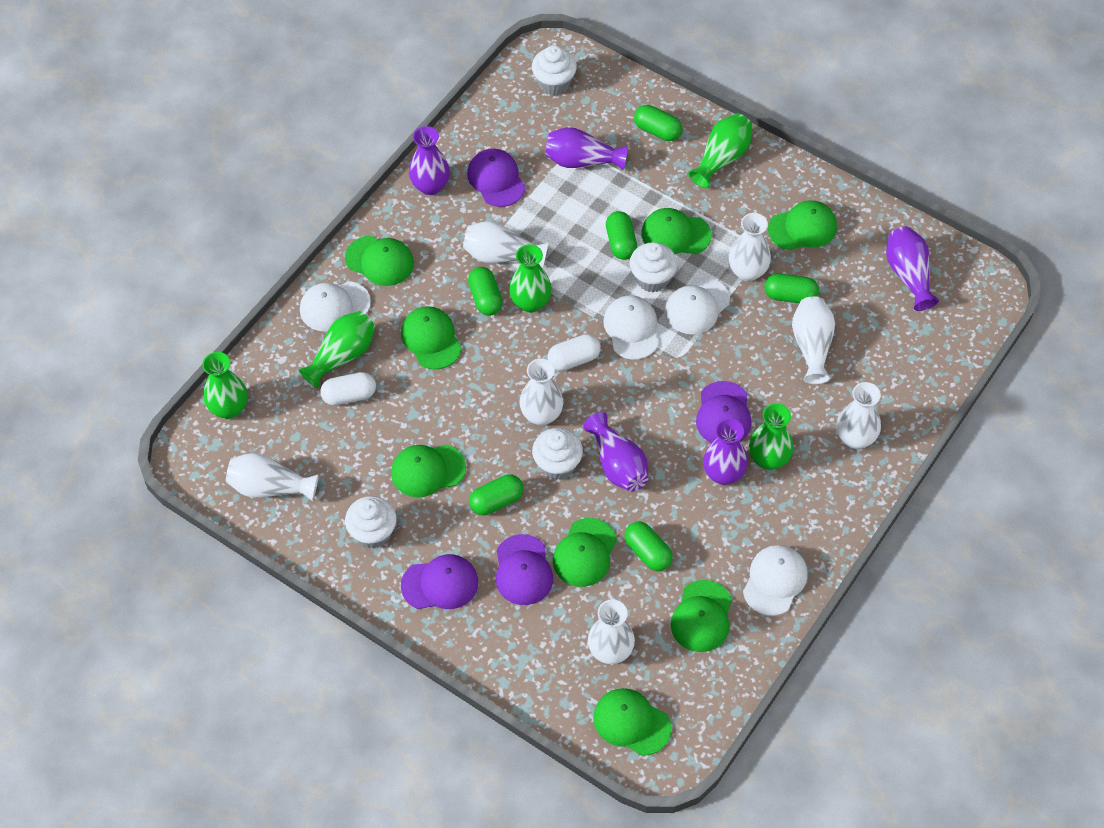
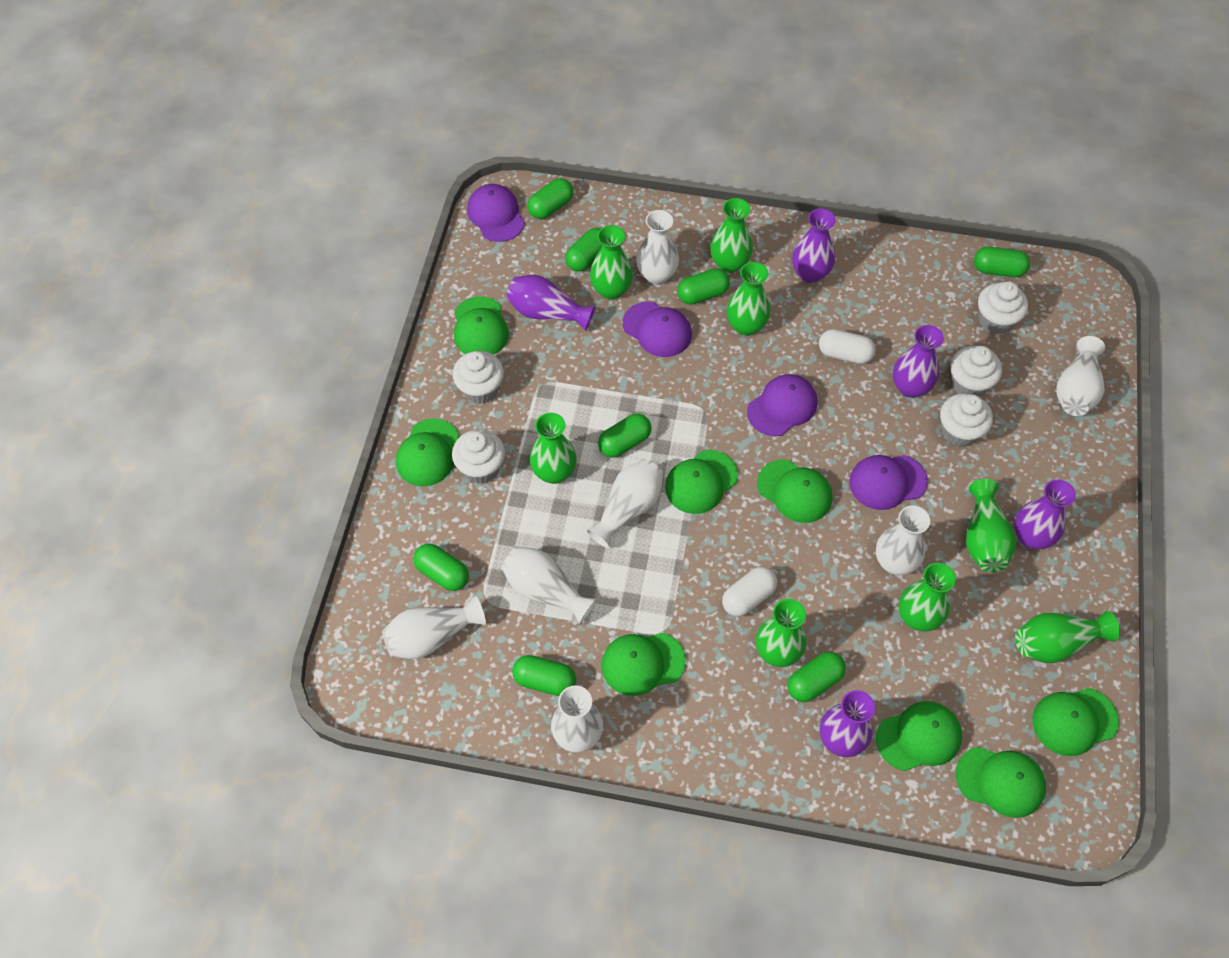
green capsule: [468,267,503,316] [469,474,523,515] [606,211,637,260] [624,522,673,571] [634,105,682,141] [765,273,819,303] = 6 -> [413,544,469,591] [512,655,576,696] [527,178,573,219] [565,228,603,272] [598,414,652,458] [677,268,730,305] [787,652,846,702] [974,247,1030,277] = 8
green vase: [202,352,247,419] [298,311,375,388] [509,244,552,313] [688,113,753,188] [749,403,794,470] = 5 -> [530,413,577,484] [590,225,633,300] [710,198,753,273] [727,262,771,336] [756,599,806,667] [899,563,956,631] [966,479,1016,572] [1015,611,1120,663] = 8
white cap: [300,281,371,332] [603,295,659,360] [665,277,730,334] [743,545,808,616] = 4 -> none = 0
white cupcake: [345,496,397,549] [532,45,577,95] [532,428,583,480] [630,242,678,292] = 4 -> [452,351,504,404] [452,429,505,484] [940,393,993,447] [950,346,1002,396] [978,281,1028,335] = 5

